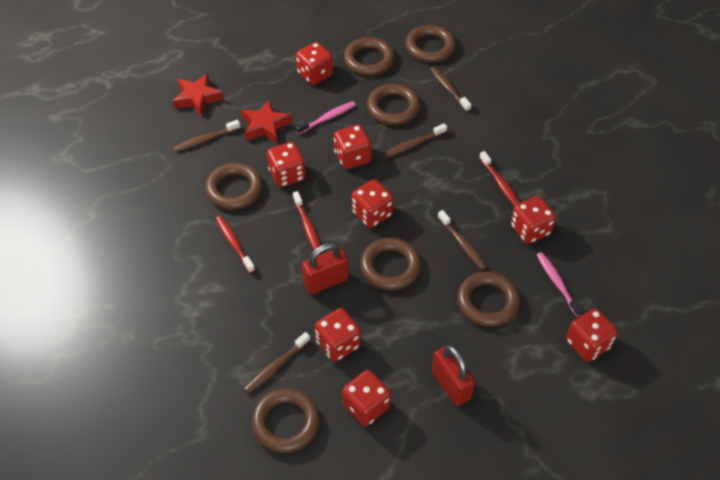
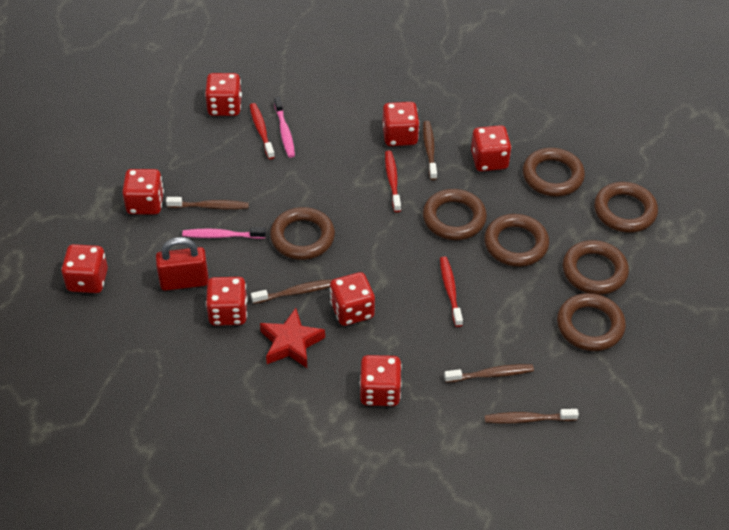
red padlock: [302,243,349,294] [432,345,475,406] = 2 -> [156,237,209,291] = 1
red star: [172,73,224,117] [241,100,292,143] = 2 -> [260,308,325,368] = 1

